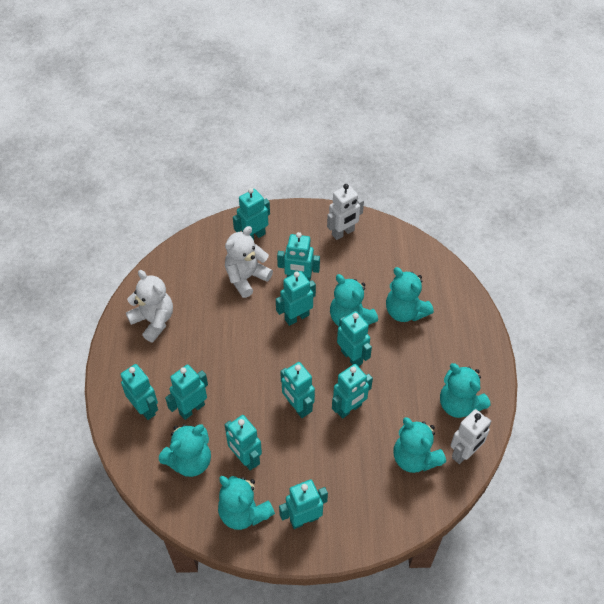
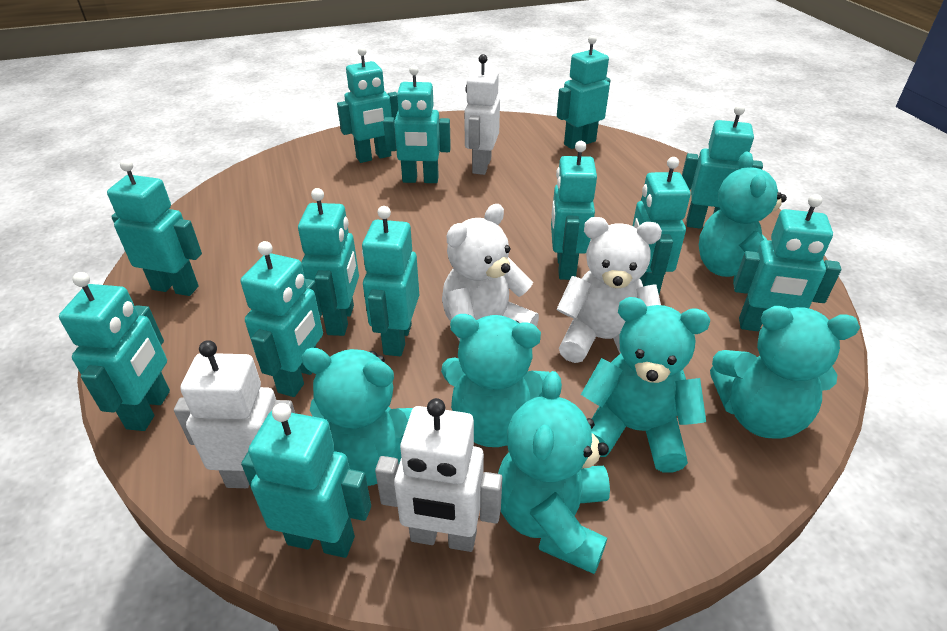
turquoise robot: [120,364,158,420] [165,364,208,420] [225,415,262,470] [233,188,270,240] [276,271,316,326] [277,232,320,282] [279,479,328,529] [280,362,315,418] [332,364,373,419] [337,311,372,366] = 10 -> [59,272,170,431] [107,159,202,296] [241,241,323,397] [241,403,371,558] [298,188,359,336] [337,47,398,163] [362,206,419,356] [383,66,451,183] [551,141,597,280] [557,35,610,149] [633,157,691,294] [682,104,763,229] [734,194,841,331] = 13
white robot: [327,184,364,240] [450,409,492,464] = 2 -> [174,340,295,488] [375,398,502,552] [464,54,500,175] = 3

